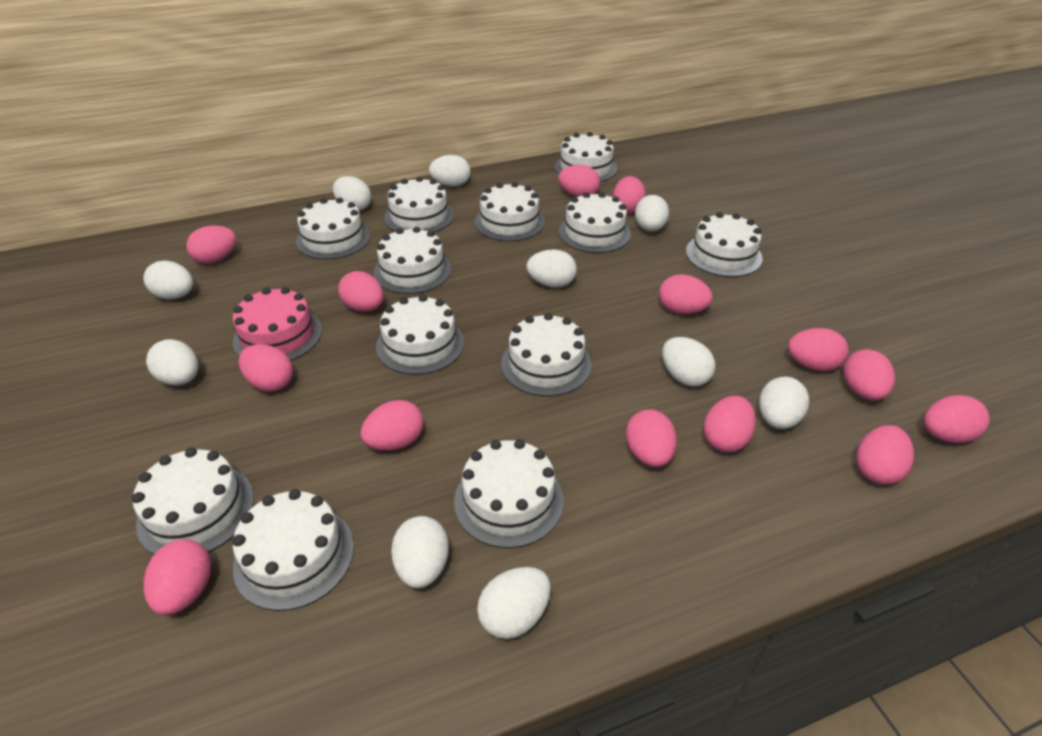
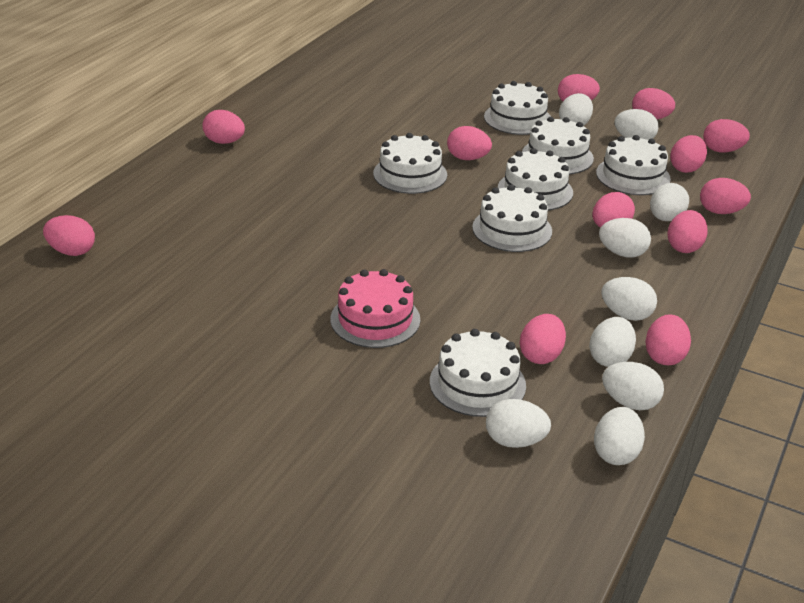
pink egg: [144,539,211,615] [186,225,236,264] [239,344,293,392] [338,271,384,312] [361,400,423,451] [558,165,600,197] [613,176,646,214] [626,409,677,467] [659,274,713,314] [703,396,756,452] [788,328,849,371] [843,349,895,400] [856,425,914,485] [924,395,990,443] = 14 -> [43,215,95,256] [202,110,245,144] [447,126,492,160] [520,314,566,364] [558,74,600,101] [592,192,635,228] [632,88,675,120] [645,314,691,365] [668,210,708,253] [670,135,707,173] [700,178,751,214] [703,119,750,153] = 12
white cake: [132,447,254,554] [232,489,354,611] [296,198,370,260] [374,227,451,294] [376,295,464,375] [384,176,454,232] [454,439,564,548] [475,182,545,241] [501,313,592,396] [555,132,617,182] [559,192,631,253] [686,212,763,277] = 12 -> [373,133,447,194] [430,329,526,417] [472,185,552,252] [484,81,551,135] [498,148,573,210] [522,117,594,174] [596,135,671,195] = 7
white egg: [143,260,193,299] [146,339,198,386] [333,176,371,211] [391,516,449,588] [429,155,471,187] [477,567,551,639] [526,249,577,288] [635,195,669,232] [662,337,715,387] [759,377,809,429] = 10 -> [486,399,551,448] [559,93,593,126] [589,317,636,367] [594,407,645,465] [599,218,651,258] [601,277,657,321] [602,362,664,410] [614,109,659,140] [650,183,689,221] = 9

